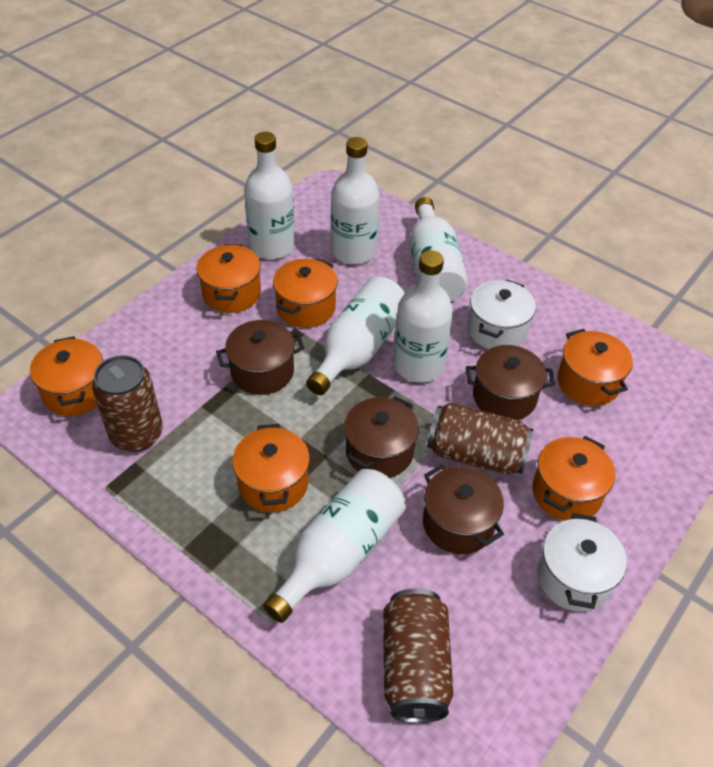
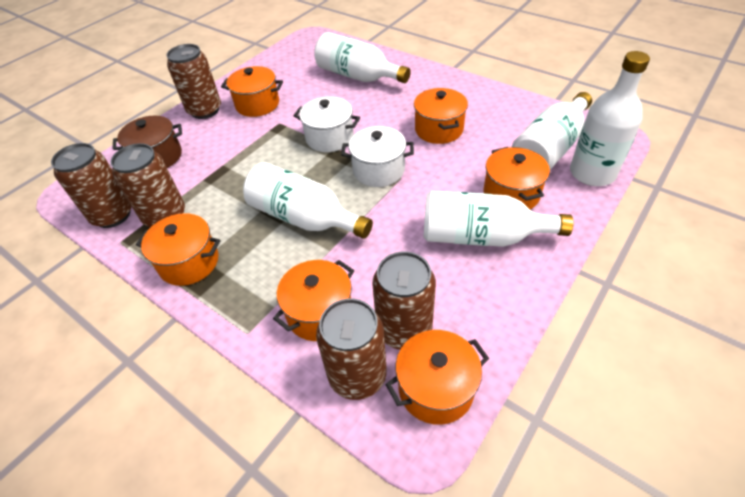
brown can: [92,355,163,452] [383,589,453,723] [427,402,533,475] = 3 -> [51,143,132,228] [110,143,185,227] [166,44,221,119] [316,298,387,400] [372,251,436,350] = 5
brown pot: [216,320,305,395] [344,396,419,478] [423,464,504,554] [466,345,555,420] = 4 -> [113,116,182,168] = 1
white bottle: [244,132,295,259] [263,469,406,623] [306,277,405,395] [331,137,380,264] [393,250,453,383] [409,197,468,301] = 6 -> [243,162,373,239] [314,32,411,83] [423,191,574,247] [512,92,592,170] [570,51,650,186] = 5

